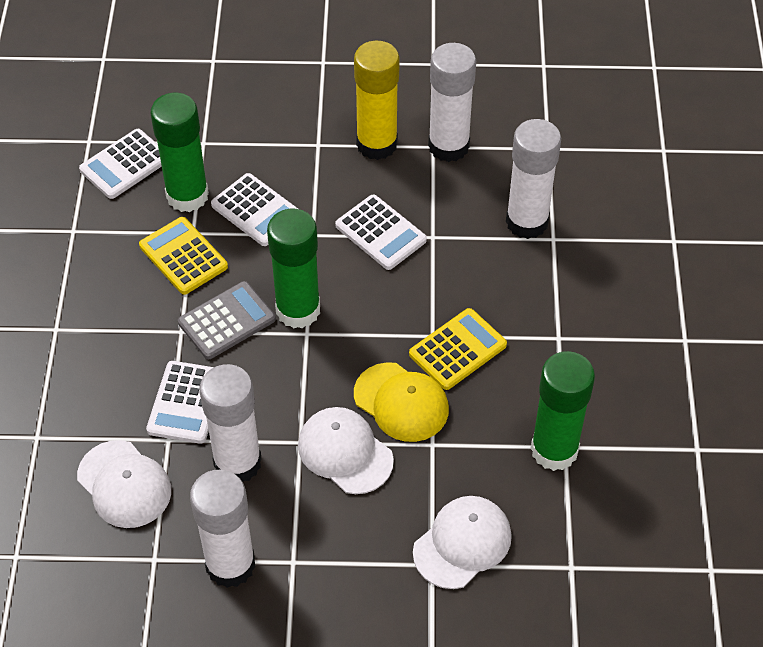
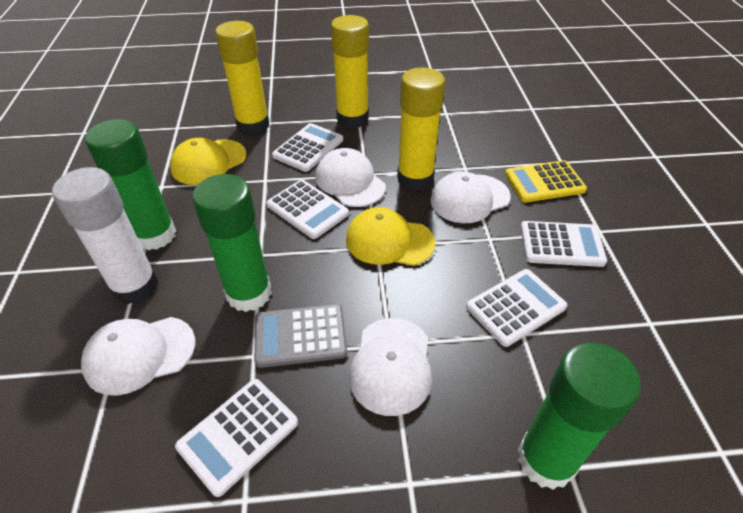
white calculator: [79,129,162,199] [146,361,214,444] [211,173,298,246] [335,194,427,270] = 4 -> [175,379,298,497] [267,180,349,239] [272,123,343,172] [466,269,567,347] [520,221,607,267] = 5
white cap: [77,440,171,528] [298,407,394,494] [413,496,512,589] = 3 -> [81,317,195,396] [315,148,386,207] [349,318,432,416] [430,171,511,223] = 4
white glue stick: [190,470,256,588] [199,364,262,482] [428,43,476,162] [506,119,561,239] = 4 -> [52,167,158,304] = 1
yellow calculator: [139,217,228,295] [409,308,507,390] = 2 -> [505,160,587,202] = 1
yellow cap: [354,362,449,442] = 1 -> [170,138,246,185] [346,207,435,266] = 2
yellow glue stick: [354,41,400,160] = 1 -> [215,21,269,135] [331,15,369,128] [397,67,445,190] = 3

